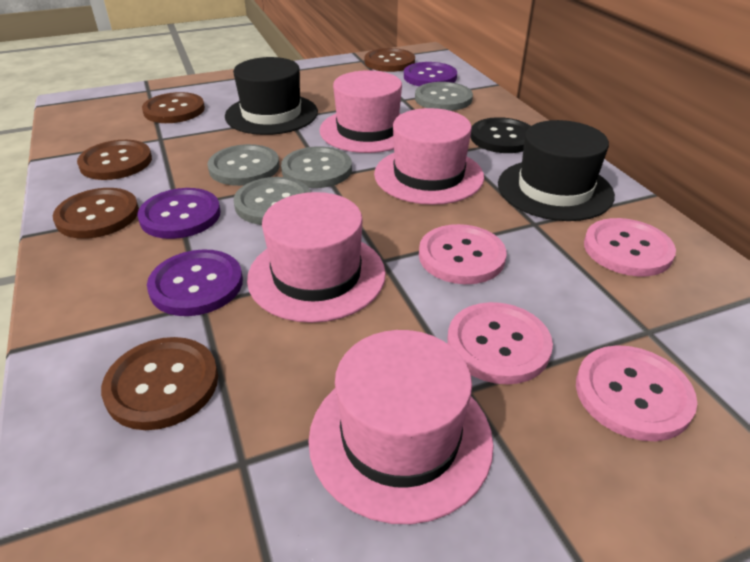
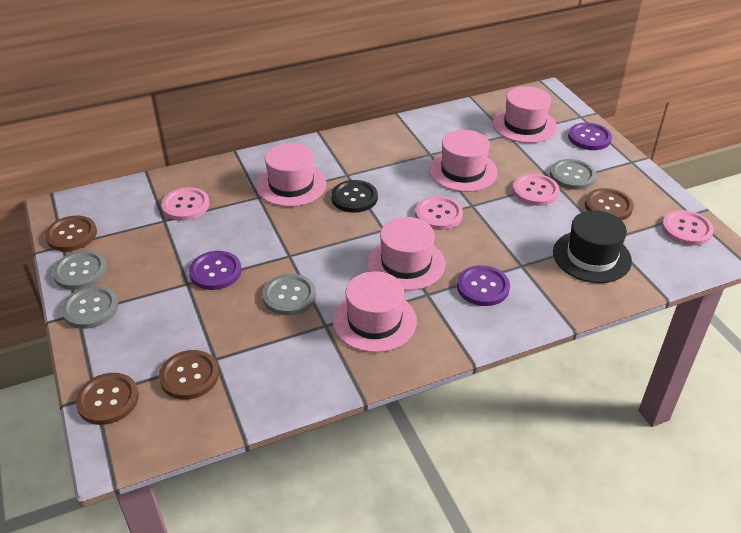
black hat: [225,57,318,135] [498,120,615,221] = 2 -> [553,210,632,283] = 1
brown button: [53,188,139,239] [77,140,152,180] [101,337,218,430] [142,92,205,123] [364,48,415,72] = 5 -> [45,215,97,251] [76,373,139,425] [159,350,219,400] [585,188,634,220] = 4
pink hat: [247,192,386,323] [308,330,494,524] [319,70,402,153] [374,108,484,205] = 4 -> [256,143,326,207] [333,271,417,353] [367,217,445,291] [429,130,498,192] [493,86,557,143] = 5

